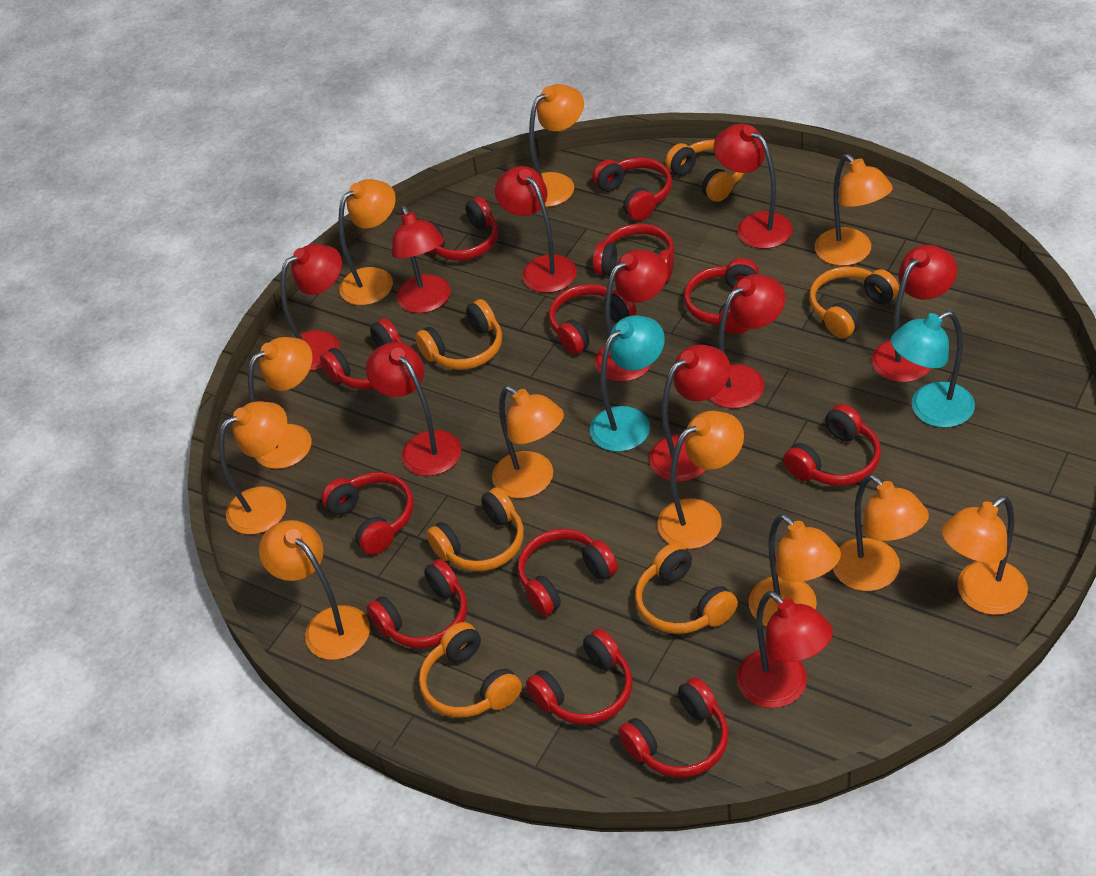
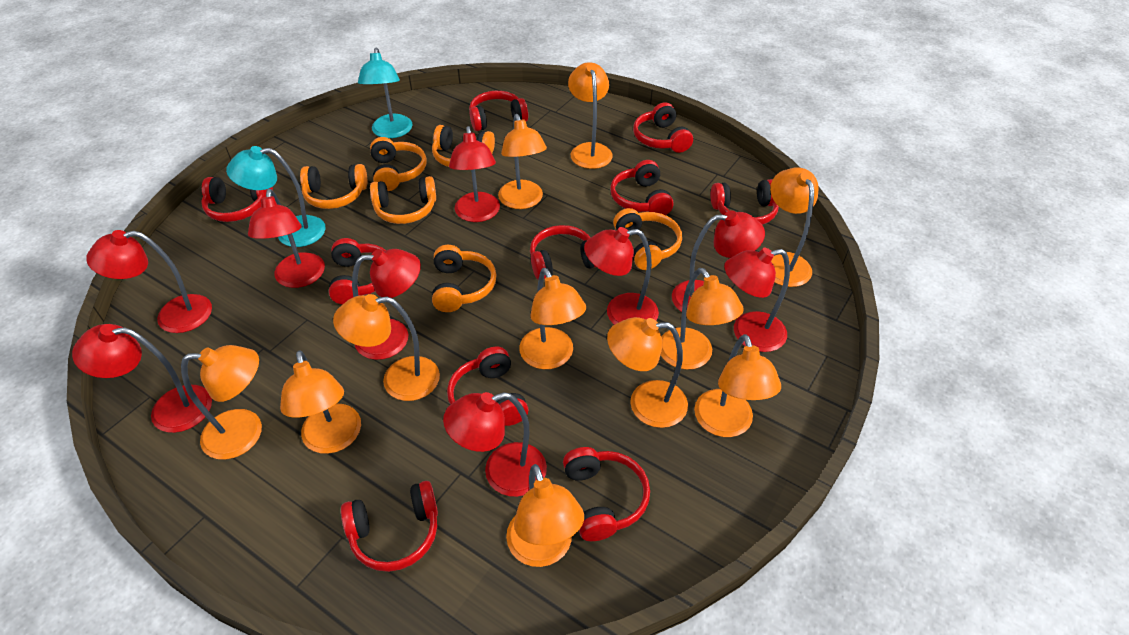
red headphones: [320,318,403,390] [321,472,414,555] [367,559,467,648] [428,197,498,261] [518,529,618,616] [526,628,633,725] [549,284,636,355] [593,157,672,221] [593,223,674,282] [618,677,729,777] [684,258,759,334] [783,404,881,486] = 12 -> [201,177,273,222] [329,238,386,305] [341,481,438,572] [447,347,529,426] [469,91,528,131] [530,225,596,280] [563,447,650,541] [610,160,674,215] [633,102,693,153] [711,179,779,225] = 10
red lamp: [280,244,342,371] [366,342,461,476] [392,206,451,313] [495,166,577,293] [595,249,668,382] [649,345,730,482] [710,274,785,409] [714,124,793,249] [736,591,833,708] [872,245,957,382] = 10 -> [72,324,212,433] [86,230,212,333] [248,189,325,288] [352,249,421,360] [443,392,547,497] [449,126,500,222] [584,227,659,325] [672,211,765,312] [724,248,790,352] = 9

